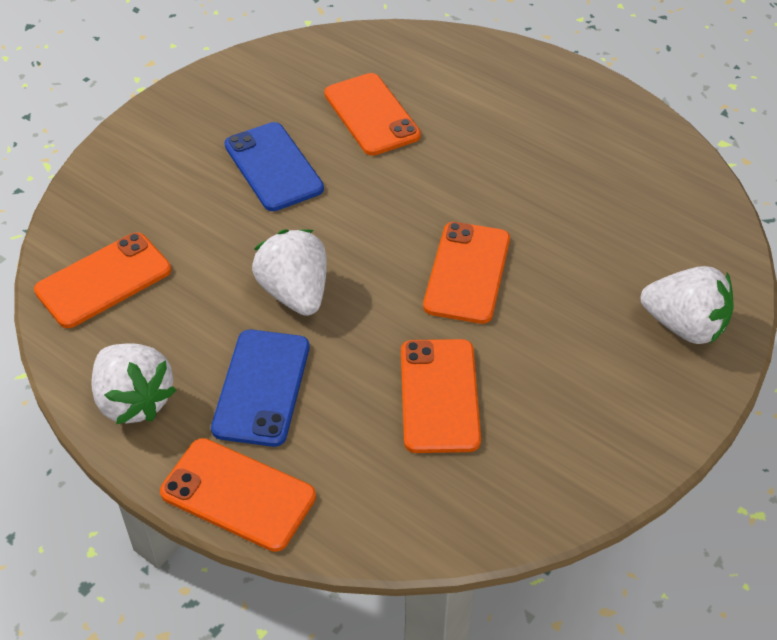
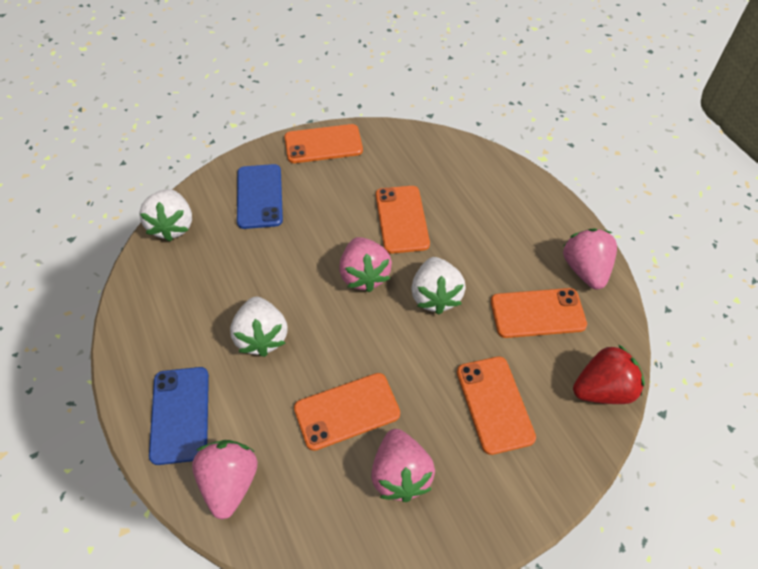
pink strawberry: none = 0 -> [192,440,257,520] [339,237,392,292] [371,429,435,502] [563,228,617,290] = 4
red strawberry: none = 0 -> [573,344,645,404] = 1

